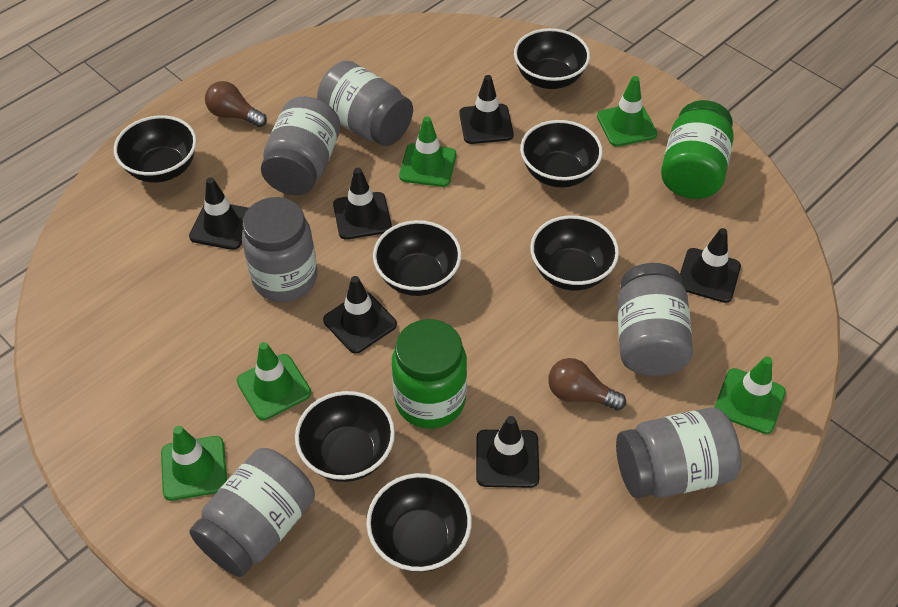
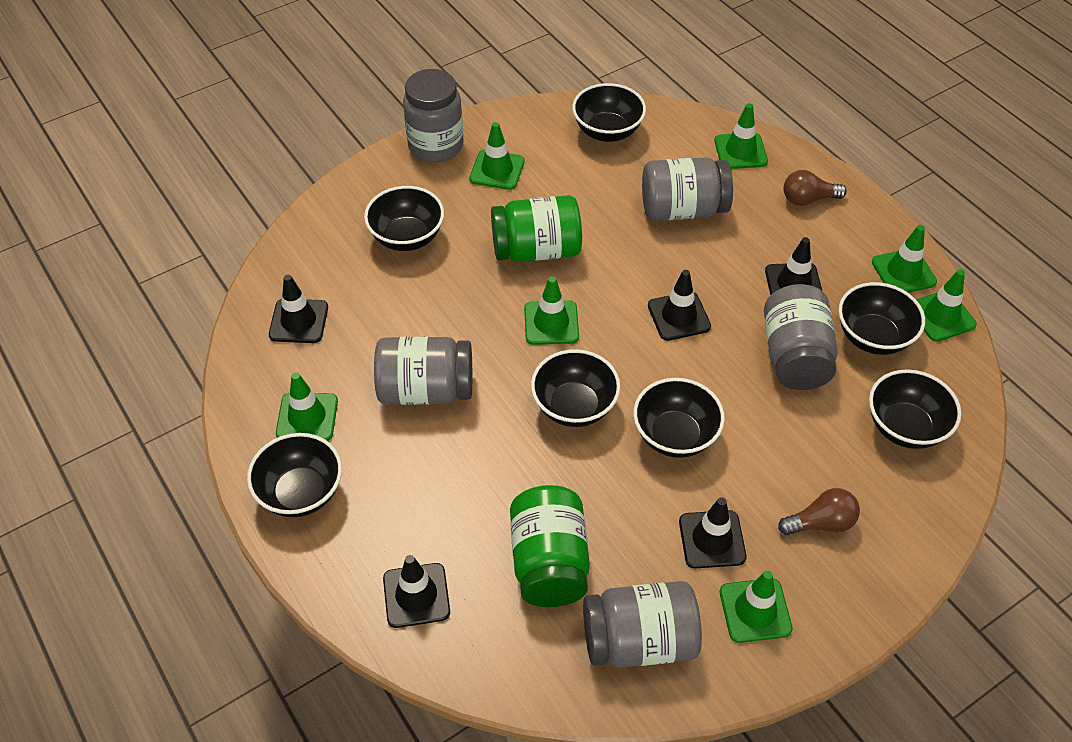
black traffic cone: [189,177,249,250] [323,276,397,353] [333,168,392,239] [459,75,514,144] [476,416,539,488] [680,228,741,303] = 6 -> [269,275,328,343] [383,555,450,628] [648,270,711,341] [679,497,746,569] [765,237,822,295] = 5
green traffic cone: [161,426,227,501] [237,342,311,420] [399,116,456,187] [597,76,657,146] [714,357,786,434] = 5 -> [276,372,338,441] [469,122,525,190] [524,276,579,345] [715,103,768,169] [720,570,793,643] [872,225,937,293] [916,269,977,342] = 7
grey jar: [189,448,315,577] [242,197,317,302] [261,96,341,195] [317,61,413,146] [616,407,741,498] [618,263,693,376] = 6 -> [374,337,472,405] [403,69,464,162] [583,581,702,668] [642,157,733,221] [764,284,837,390] = 5

